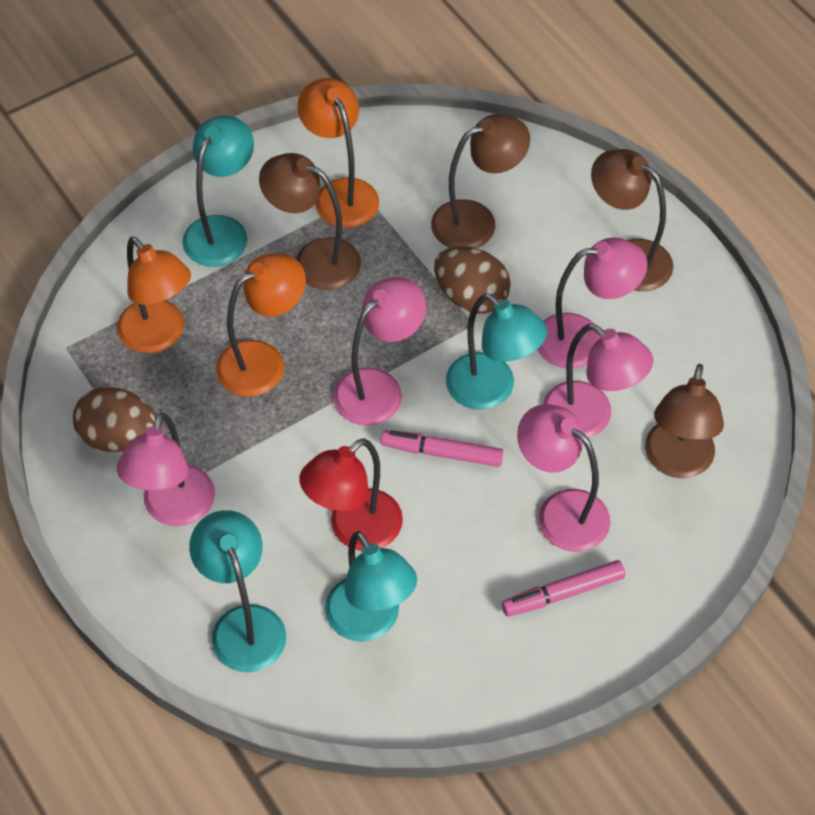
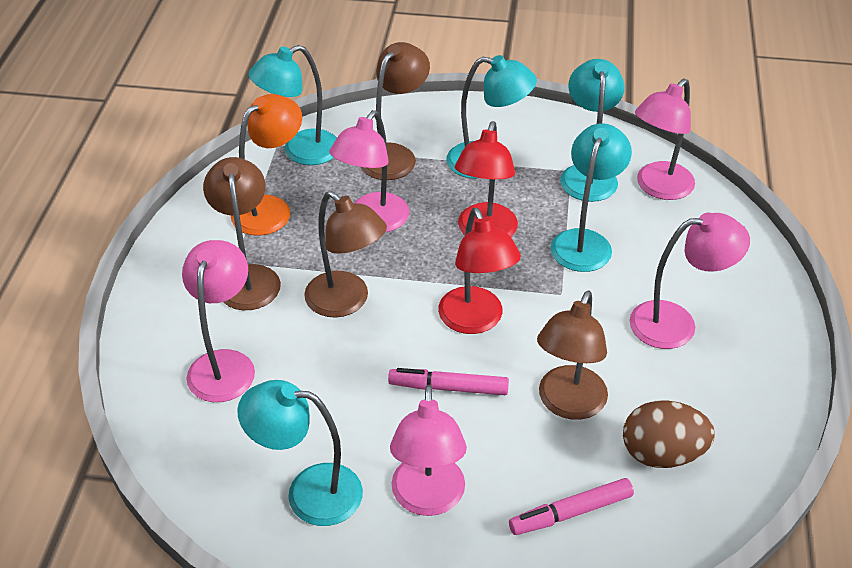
brown egg: [73,387,156,452] [434,246,511,314] = 2 -> [623,400,715,468] = 1
orange lamp: [117,236,191,353] [216,254,306,397] [297,78,379,228] = 3 -> [231,94,302,236] = 1
red lamp: [299,438,403,551] = 1 -> [438,208,521,334] [455,121,518,237] = 2
turquoise lamp: [182,116,254,267] [189,510,286,672] [325,531,417,642] [446,294,547,410] = 4 -> [237,380,363,526] [249,45,337,165] [446,55,537,179] [551,123,632,272] [560,59,625,202] = 5

